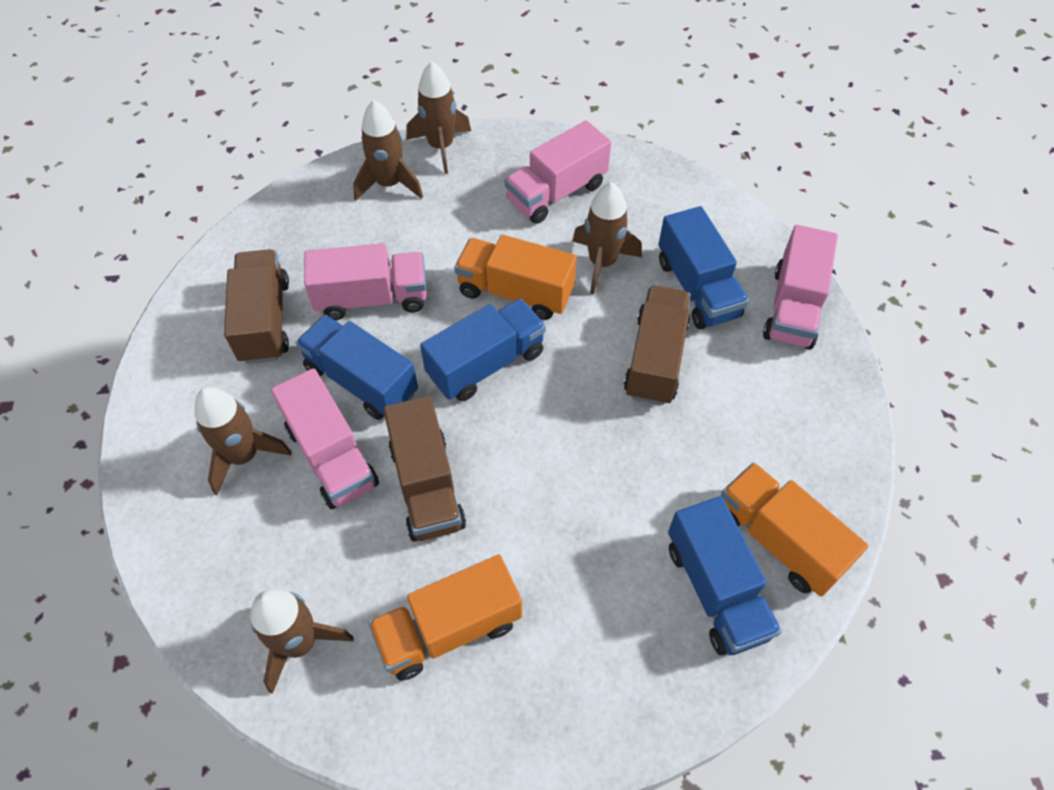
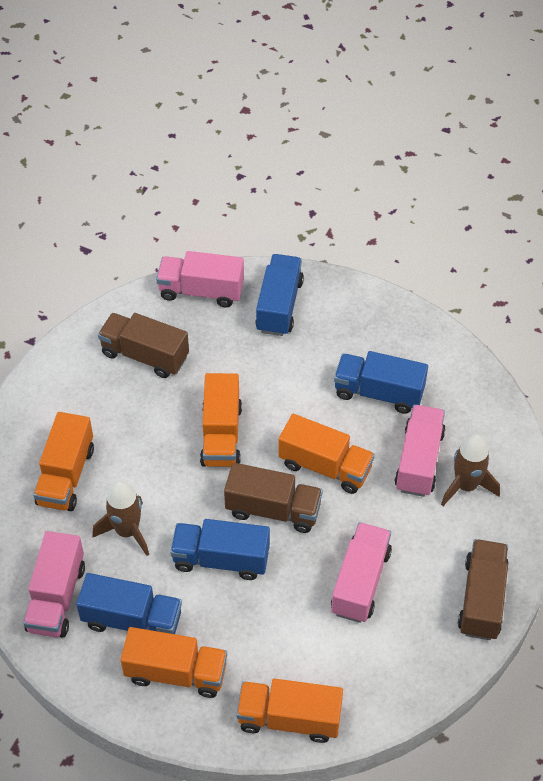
brown rocket: [194,387,292,495] [250,589,354,694] [353,100,423,200] [406,61,471,174] [572,182,642,295] = 5 -> [92,481,149,556] [441,434,500,506] = 2
orange truck: [368,555,522,681] [454,235,577,320] [721,462,868,597] = 3 -> [33,412,94,511] [120,627,227,698] [200,373,242,467] [236,679,343,743] [278,414,375,494] = 5

